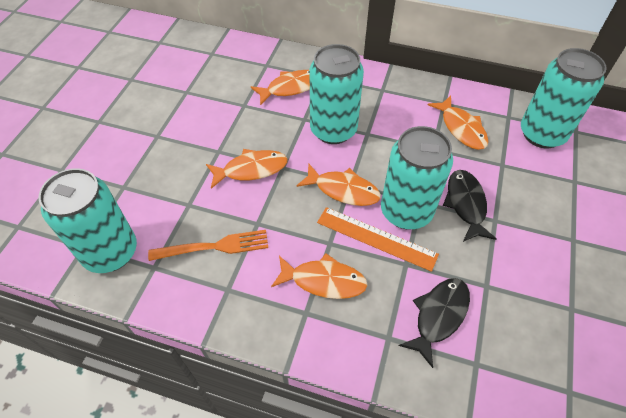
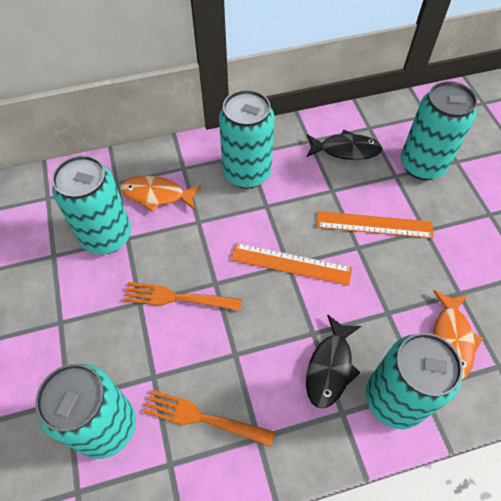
orange fish: [206,149,287,189] [251,70,310,105] [271,253,368,299] [297,164,381,206] [428,96,489,150] = 5 -> [120,176,201,212] [433,290,483,379] = 2
orange fork: [148,230,268,261] = 1 -> [123,282,242,311] [143,390,275,447] = 2
orange ruler: [317,207,439,272] = 1 -> [231,243,352,286] [317,211,433,239] = 2
turquoise can: [38,168,137,273] [310,44,364,144] [381,126,453,229] [521,48,607,148] = 4 -> [35,364,136,459] [52,155,131,254] [219,90,274,189] [366,333,463,429] [401,81,477,180] = 5

